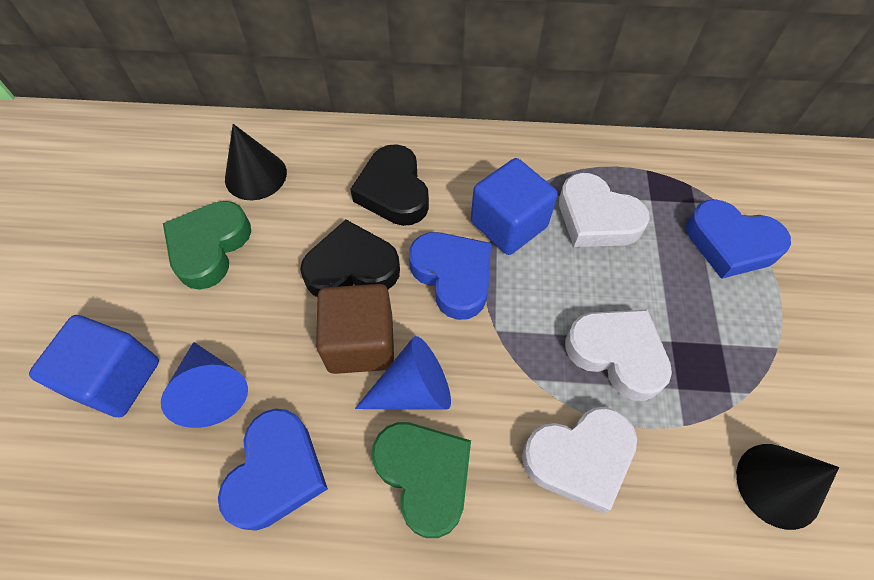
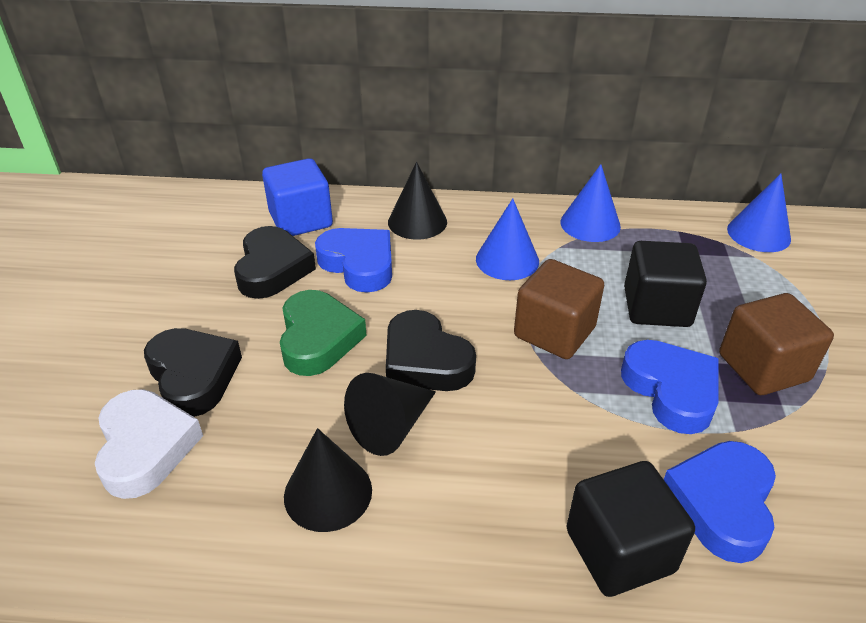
black cone: [225,124,287,200] [736,444,839,530] = 2 -> [284,428,372,532] [344,373,436,456] [388,162,447,240] = 3
black cube: none = 0 -> [566,461,695,597] [624,241,707,327] = 2
black heart: [300,220,400,297] [350,144,429,226] = 2 -> [144,328,242,417] [234,226,316,299] [386,310,476,391] = 3
blue cone: [161,342,248,428] [355,336,451,410] = 2 -> [476,198,539,280] [560,164,621,242] [727,173,791,252] = 3
blue cube: [29,315,159,417] [471,158,558,255] = 2 -> [262,158,333,236] = 1
brown cube: [316,284,394,374] = 1 -> [514,259,604,359] [719,293,834,395] = 2
green heart: [163,201,251,290] [371,422,471,538] = 2 -> [280,290,367,376] = 1
white heart: [522,407,637,514] [559,173,650,247] [565,309,672,401] = 3 -> [95,389,203,499] = 1

